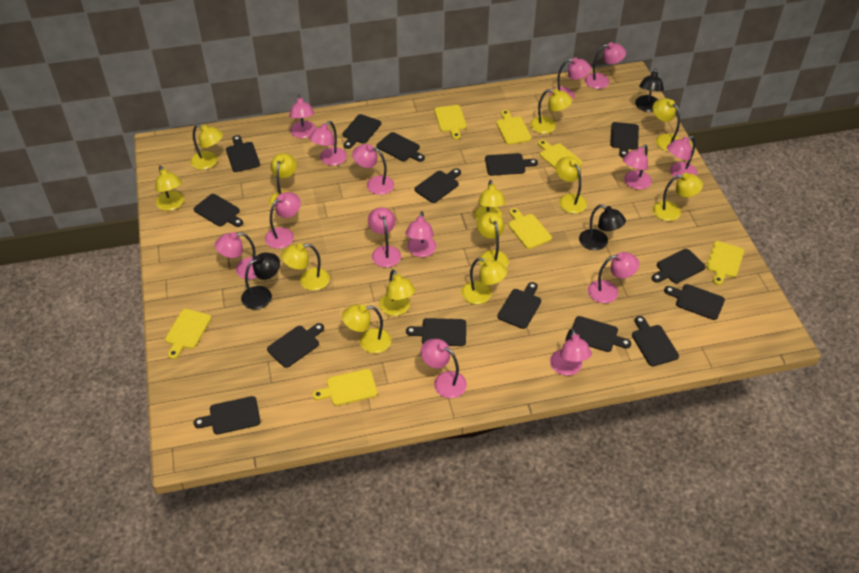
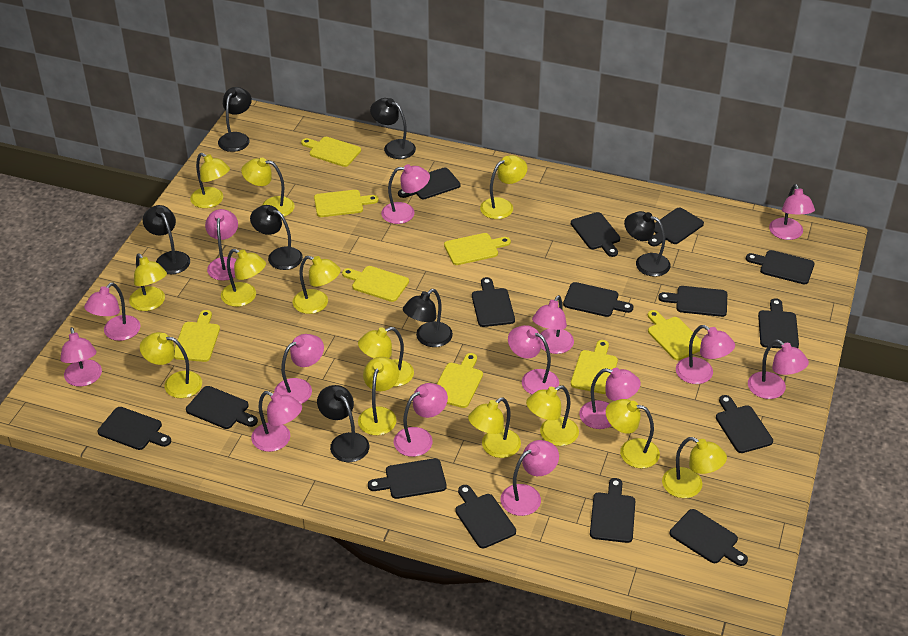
black lamp: [241,252,280,310] [579,204,626,250] [635,68,664,112] = 3 -> [143,205,190,274] [218,87,252,152] [250,205,303,270] [317,385,370,462] [370,98,416,159] [403,289,453,347] [624,211,671,277] = 7
yellow cutting board: [165,309,211,359] [312,369,377,406] [434,105,467,140] [496,110,532,145] [508,208,552,249] [538,140,583,168] [706,241,744,285] = 7 -> [174,310,220,362] [301,137,361,167] [314,190,379,217] [342,266,409,302] [437,353,483,408] [444,233,511,265] [571,340,618,394] [648,310,701,360] = 8

